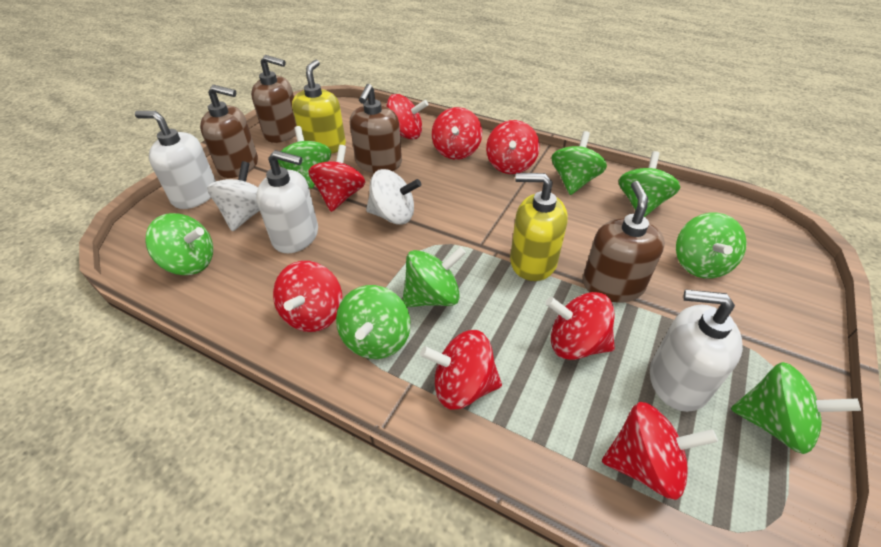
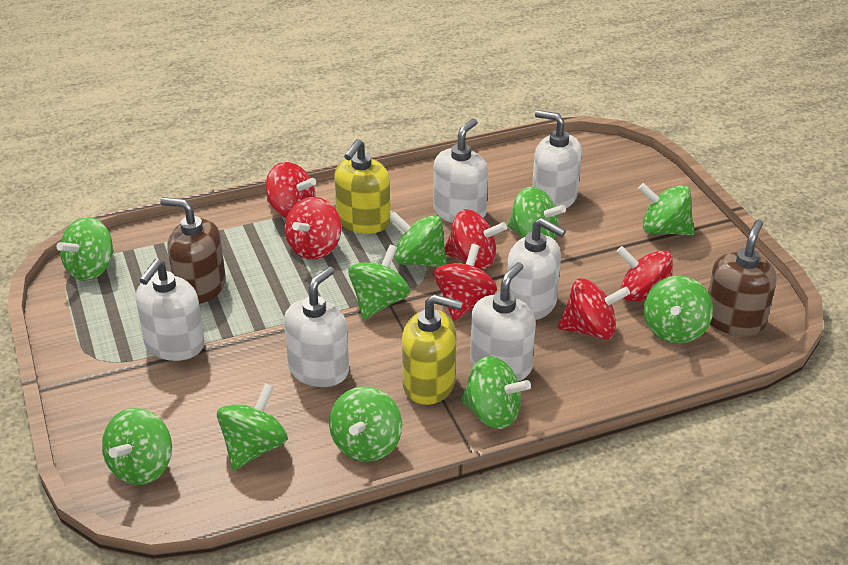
brown soap dispenser: [200,85,258,178] [251,55,296,143] [350,84,402,173] [583,181,665,303] = 4 -> [160,197,226,304] [708,220,777,336] = 2
green spinning top: [145,213,213,275] [277,126,331,189] [336,285,411,359] [402,247,466,307] [551,131,607,195] [619,151,680,217] [676,212,747,278] [731,362,861,454] = 8 -> [57,217,114,281] [102,408,172,485] [217,383,288,470] [329,386,402,462] [348,245,410,320] [389,211,447,267] [461,356,531,429] [508,187,566,239] [638,183,695,236] [644,275,713,344] = 10
red spinning top: [273,261,342,332] [308,145,365,212] [386,94,429,140] [420,330,502,410] [432,107,482,160] [486,120,539,174] [546,292,615,360] [602,402,718,500] = 8 -> [266,162,316,218] [285,197,341,260] [433,244,497,321] [445,209,507,269] [558,278,630,340] [616,246,673,302] = 6
white soap dispenser: [135,111,216,209] [256,150,318,253] [650,289,743,412] = 3 -> [136,259,205,361] [284,267,349,387] [433,118,488,223] [470,262,536,381] [507,218,566,320] [532,110,582,208] = 6
white spinning top: [207,161,260,231] [366,169,421,225] = 2 -> none = 0

